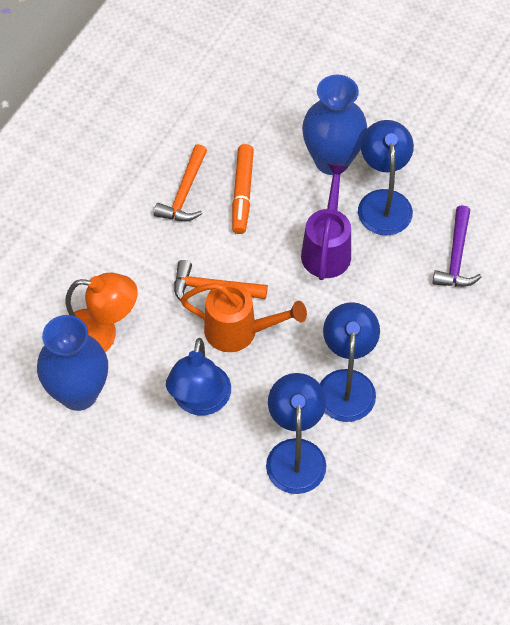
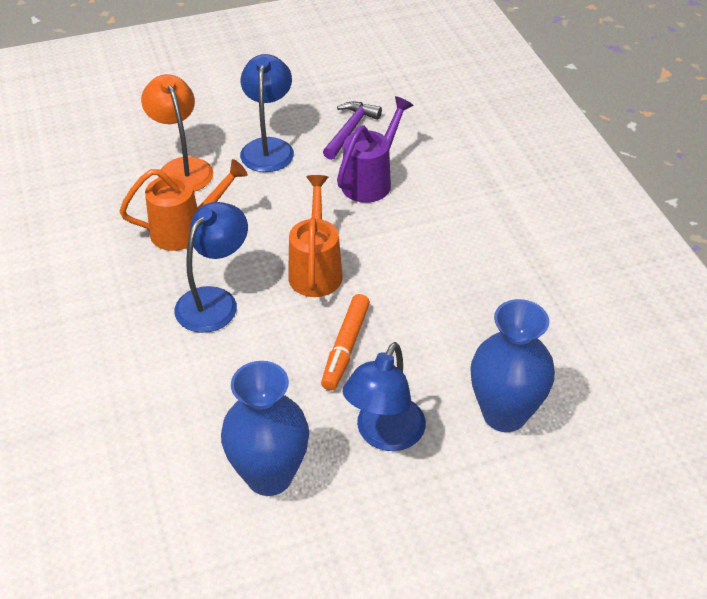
blue lamp: [166,338,231,415] [266,373,326,494] [320,302,380,422] [358,120,414,235] = 4 -> [174,202,248,333] [240,54,294,172] [342,342,426,451] = 3
orange hammer: [154,144,207,222] [174,260,268,302] = 2 -> none = 0
orange watering can: [180,282,307,352] = 1 -> [120,159,248,251] [288,175,343,297] = 2

